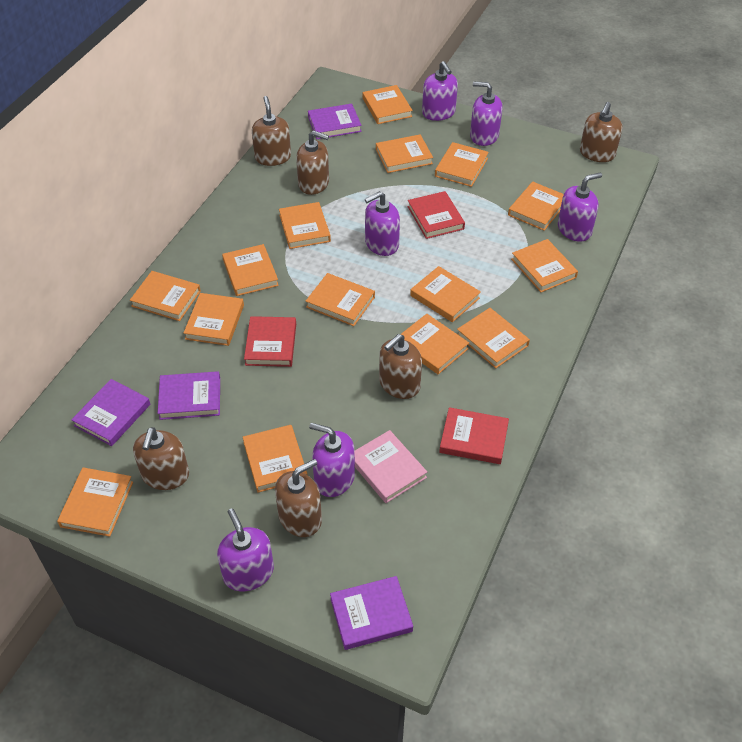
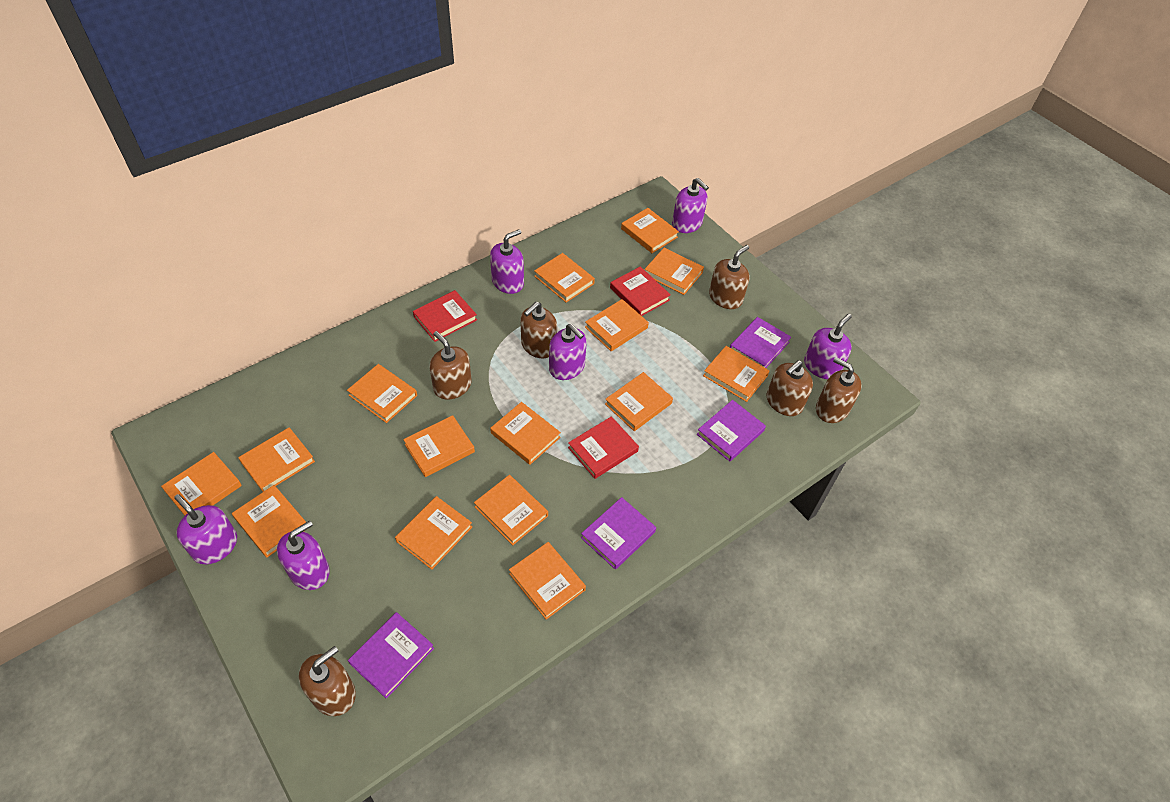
pink book: [354,430,427,503] = 1 -> none = 0

